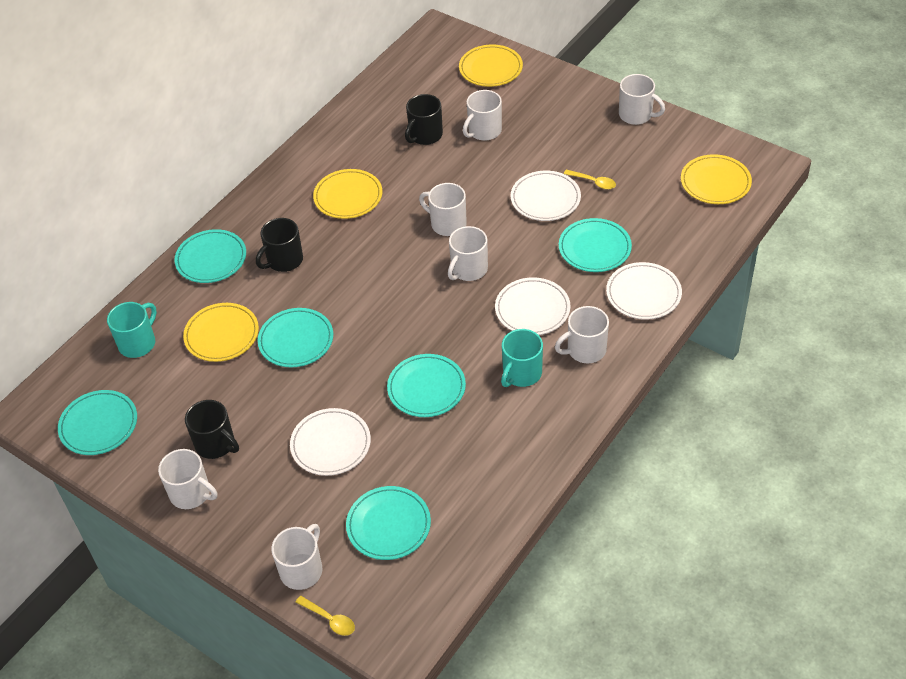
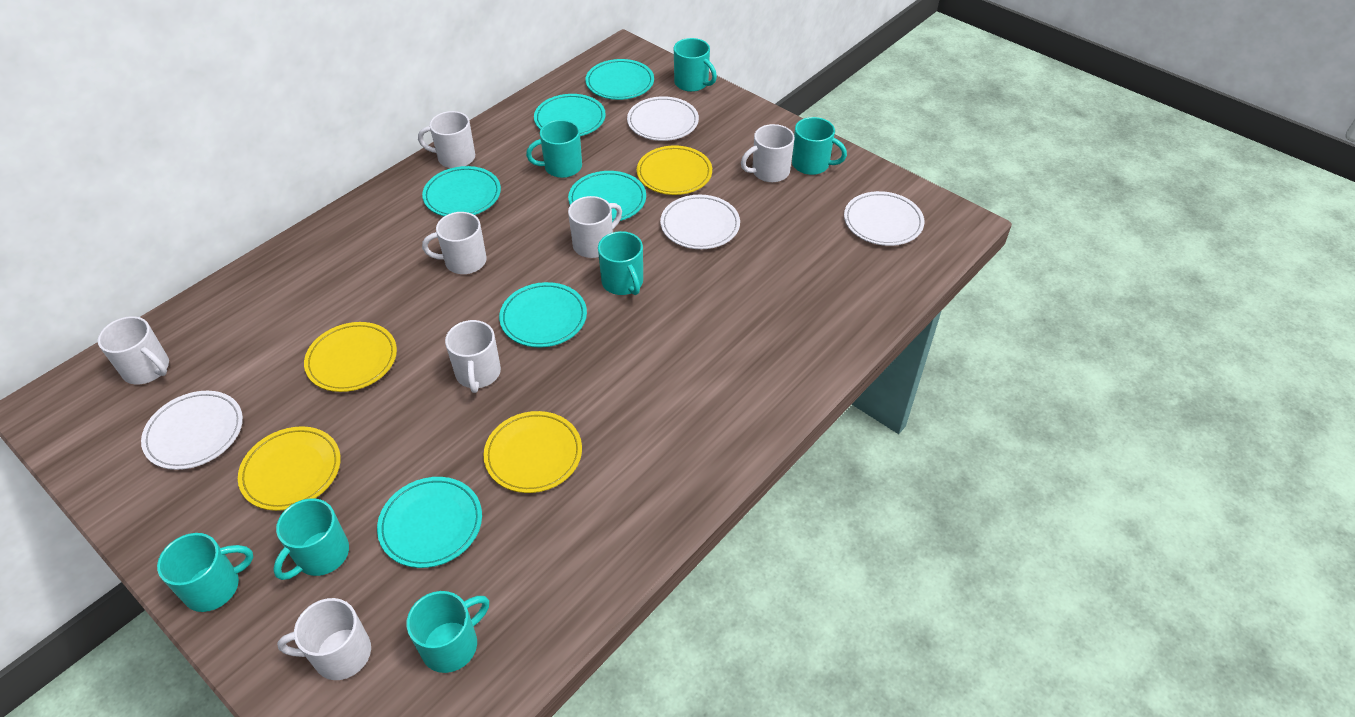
black mug: [185,400,239,459] [256,218,303,272] [405,94,443,145] = 3 -> none = 0
turquoise mug: [107,302,157,358] [501,329,543,387] = 2 -> [157,533,254,612] [273,498,349,580] [406,591,489,673] [526,120,582,178] [598,231,643,295] [674,38,717,92] [792,117,847,175] = 7
yellow spoon: [296,596,355,636] [564,169,616,189] = 2 -> none = 0

